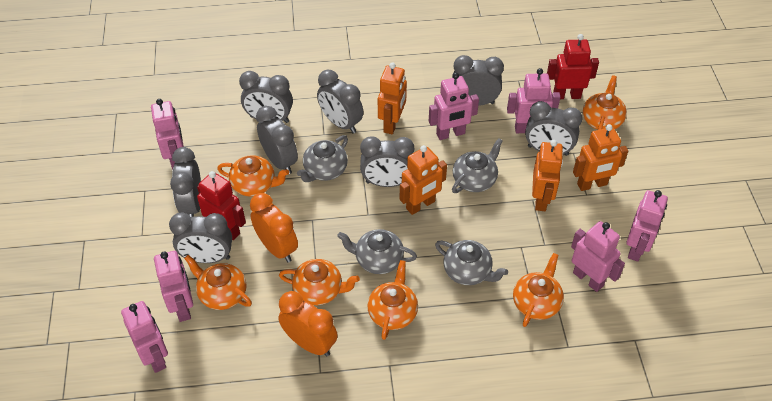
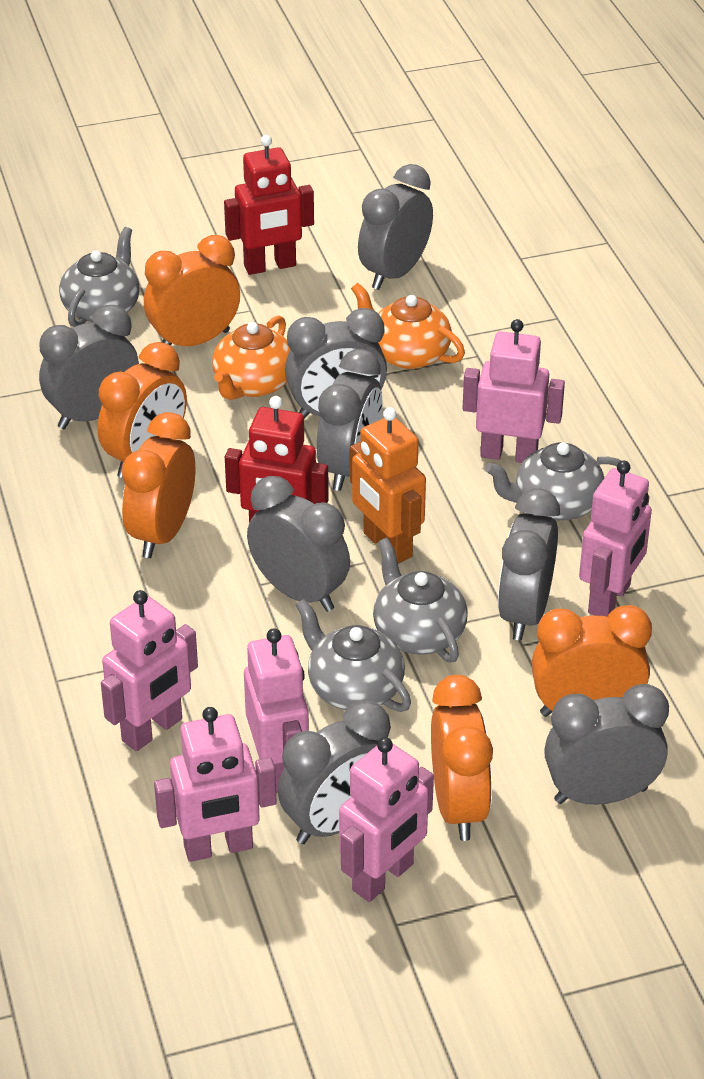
orange clock: [250,193,298,262] [278,291,338,356] = 2 -> [97,342,187,478] [122,412,195,558] [144,235,240,346] [431,675,493,841] [532,605,652,717] = 5
orange robot: [378,62,407,134] [400,145,447,215] [532,140,563,211] [573,124,628,191] = 4 -> [350,407,426,564] = 1
orange teapot: [184,255,252,310] [217,155,289,197] [279,259,360,305] [367,260,418,340] [513,253,564,327] [583,75,627,130] = 6 -> [212,315,291,400] [351,283,465,369] = 2
pink robot: [121,301,168,373] [151,99,184,170] [154,251,193,322] [429,73,479,140] [507,68,560,133] [571,221,625,292] [627,190,668,261] = 7 -> [101,590,198,751] [154,707,276,862] [244,628,309,793] [339,737,434,902] [462,319,565,463] [579,460,652,617] = 6

